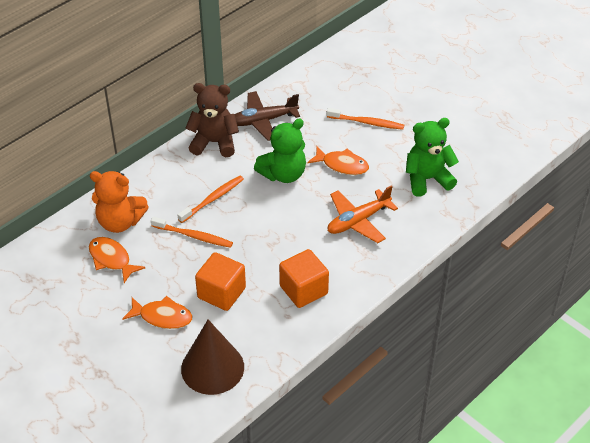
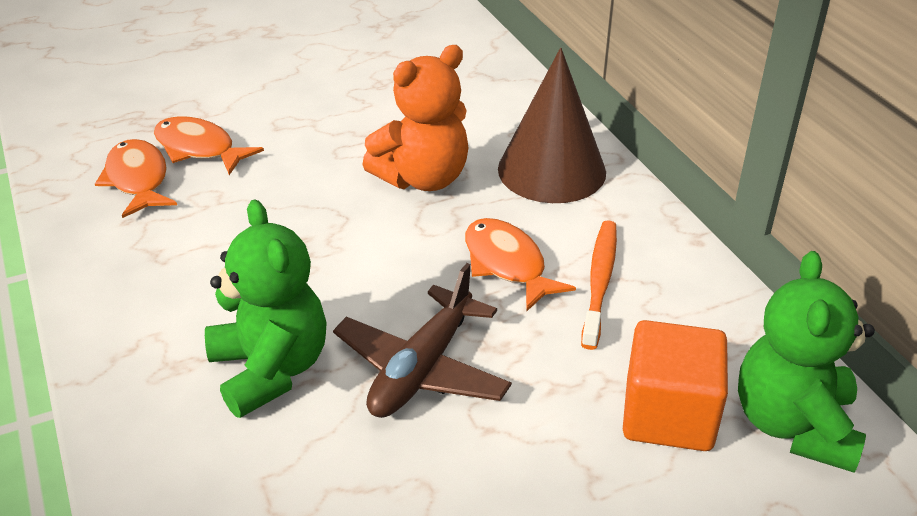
brown teddy bear: [186,83,239,157] = 1 -> none = 0
orange cube: [195,252,246,311] [279,249,329,308] = 2 -> [623,320,728,451] = 1
orange plane: [328,185,398,243] = 1 -> none = 0
orange toothbrush: [151,217,233,248] [177,176,244,223] [327,108,404,130] = 3 -> [581,220,617,350] = 1

